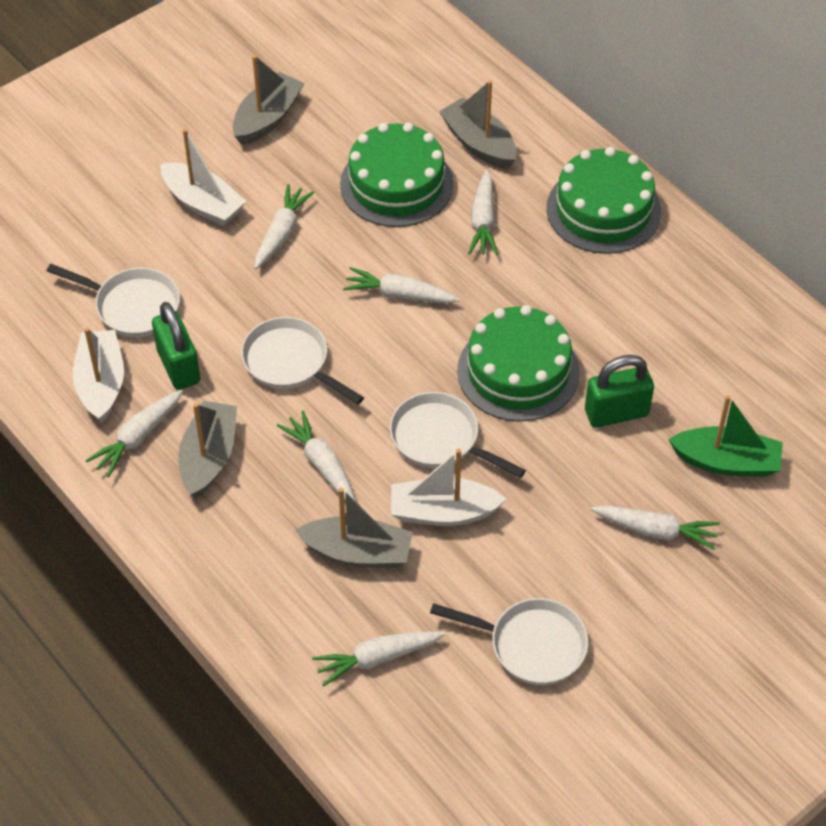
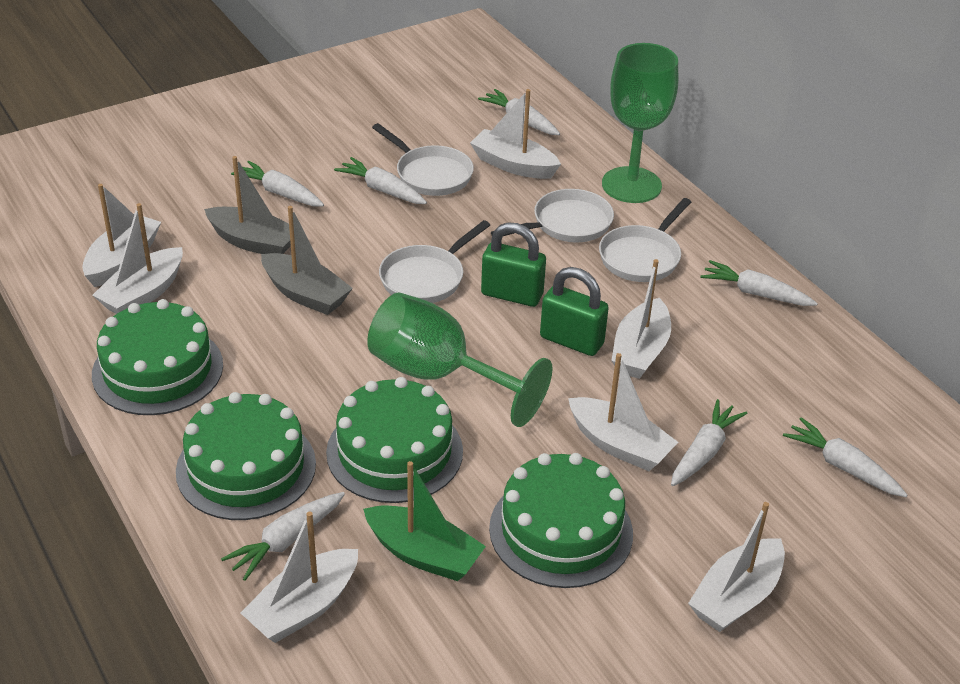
green cake: [340,123,453,227] [457,305,580,422] [546,147,661,254] = 3 -> [92,299,223,415] [176,392,316,520] [326,377,463,503] [489,453,633,588] = 4
green goblet: none = 0 -> [367,292,553,427] [602,43,678,203] = 2
grey boat: [178,401,237,498] [232,55,304,145] [295,488,413,568] [439,80,517,169] = 4 -> [204,156,291,254] [261,206,353,315] = 2
white boat: [73,327,124,423] [161,129,246,226] [391,448,506,526] = 3 -> [82,184,161,287] [92,203,183,314] [240,511,358,643] [470,89,561,179] [568,353,678,471] [611,259,671,379] [688,502,785,632] = 7

